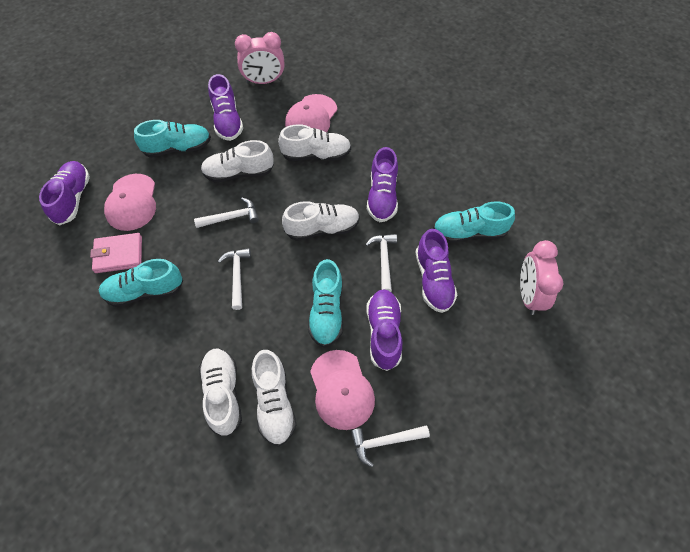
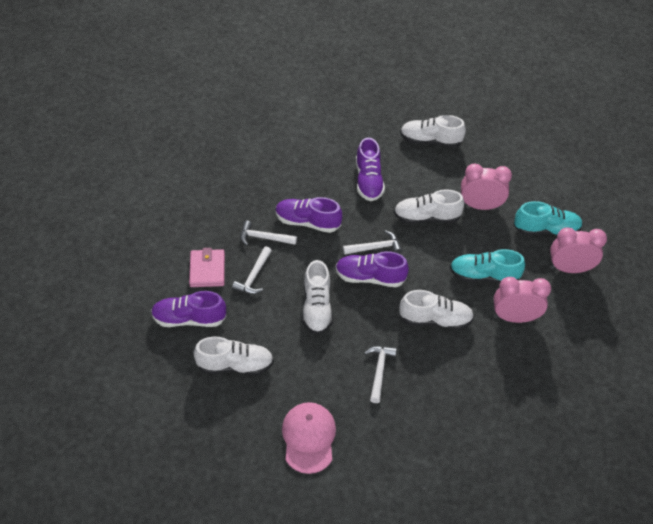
pink cap: [104,174,156,231] [285,94,337,132] [310,350,375,430] = 3 -> [282,402,336,474] = 1
pink clock: [235,32,284,84] [520,240,563,315] = 2 -> [461,164,512,210] [494,277,551,323] [550,227,607,273] = 3
purple shoe: [39,161,90,225] [208,74,243,141] [367,147,398,222] [367,289,402,371] [416,229,458,313] = 5 -> [151,291,226,327] [276,197,342,233] [336,251,409,287] [356,138,385,201] = 4
turquoise shoe: [99,259,183,307] [134,120,211,157] [308,259,343,347] [433,201,515,243] = 4 -> [450,249,525,283] [514,201,583,235] = 2

